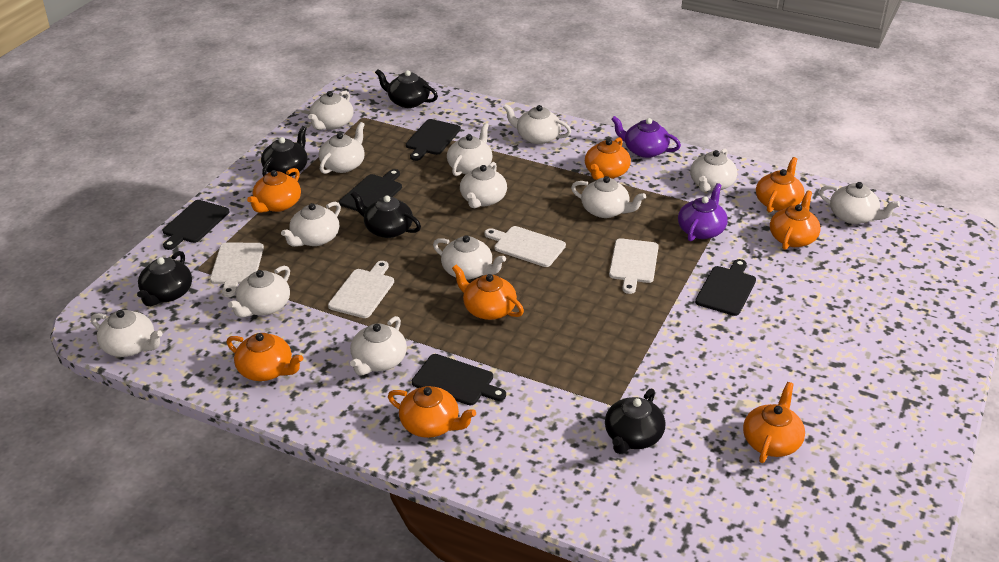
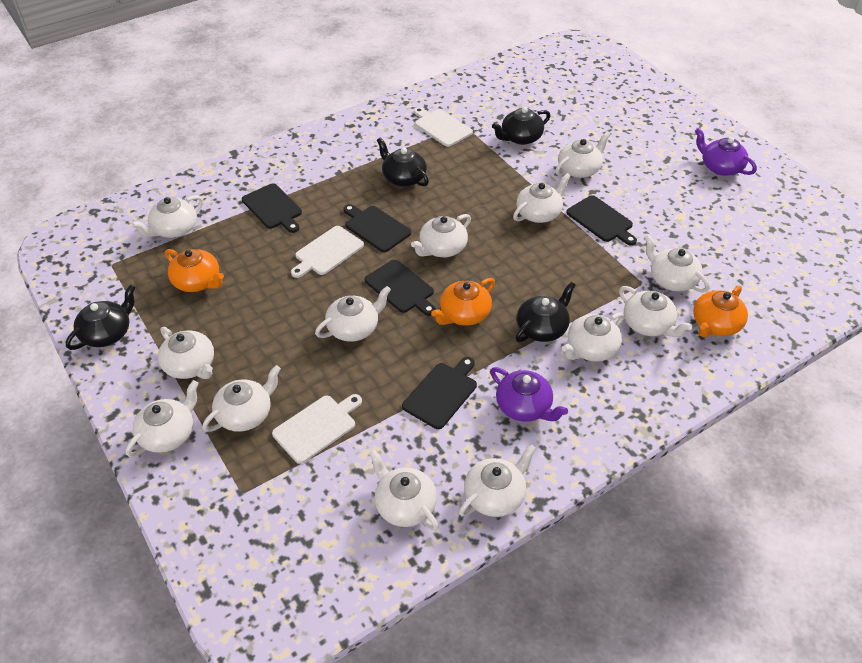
black teapot: [137,251,192,306] [261,126,307,177] [351,191,421,238] [375,69,438,108] [605,389,665,454] = 5 -> [66,284,136,350] [377,137,429,187] [492,107,550,145] [515,282,575,342] = 4
orange teapot: [227,333,303,381] [247,168,301,213] [388,386,476,438] [452,265,524,320] [585,137,631,180] [743,382,805,463] [756,157,804,213] [770,191,821,250] = 8 -> [165,249,224,292] [431,278,495,326] [693,286,748,337] = 3
white cutting board: [210,243,264,297] [328,261,394,318] [485,226,566,267] [609,238,659,294] = 4 -> [272,394,362,464] [291,226,364,278] [414,107,473,147] = 3

